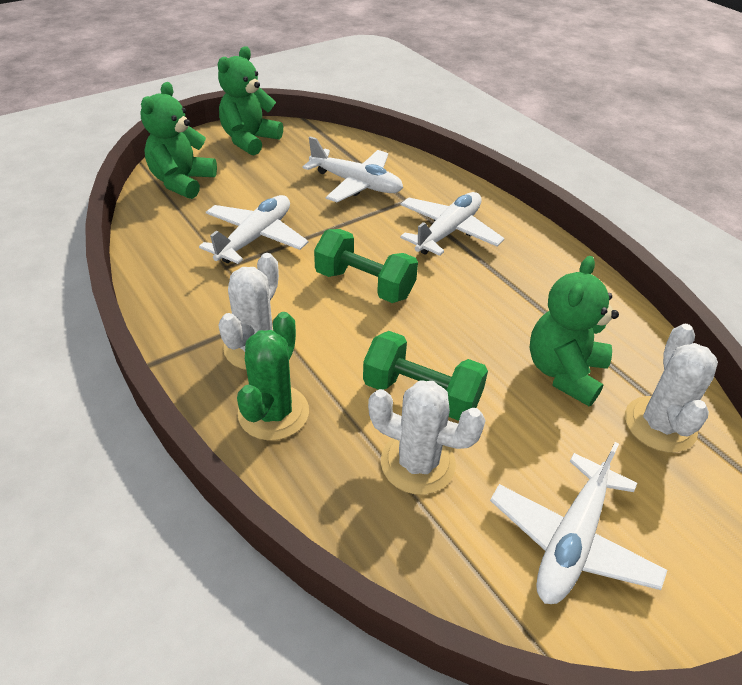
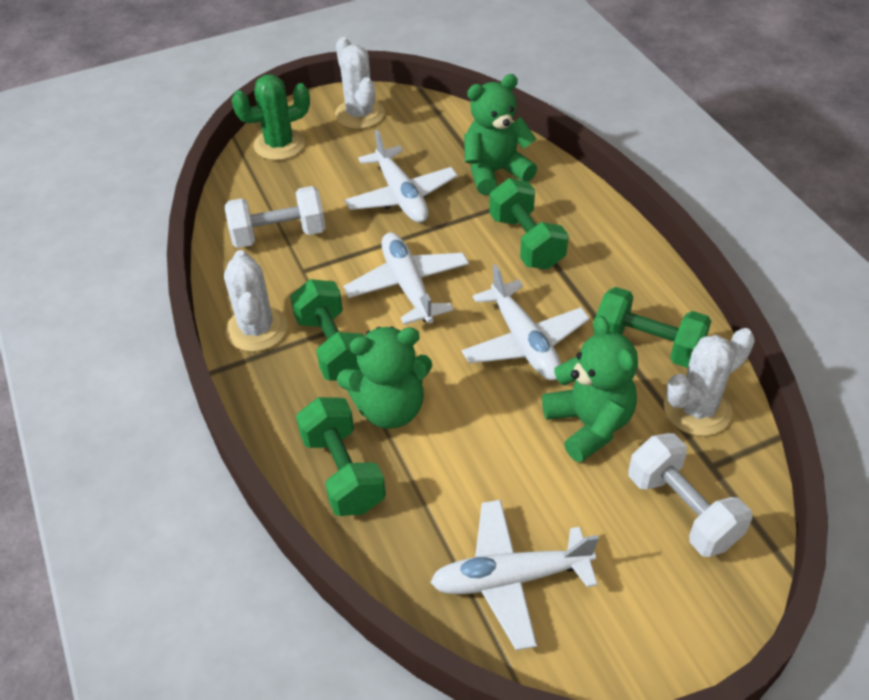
green dumbbell: [314,229,418,303] [363,331,488,421] = 2 -> [290,279,364,381] [296,397,386,516] [489,178,569,269] [594,287,711,368] = 4
white dumbbell: none = 0 -> [225,186,326,248] [629,433,752,557] = 2

